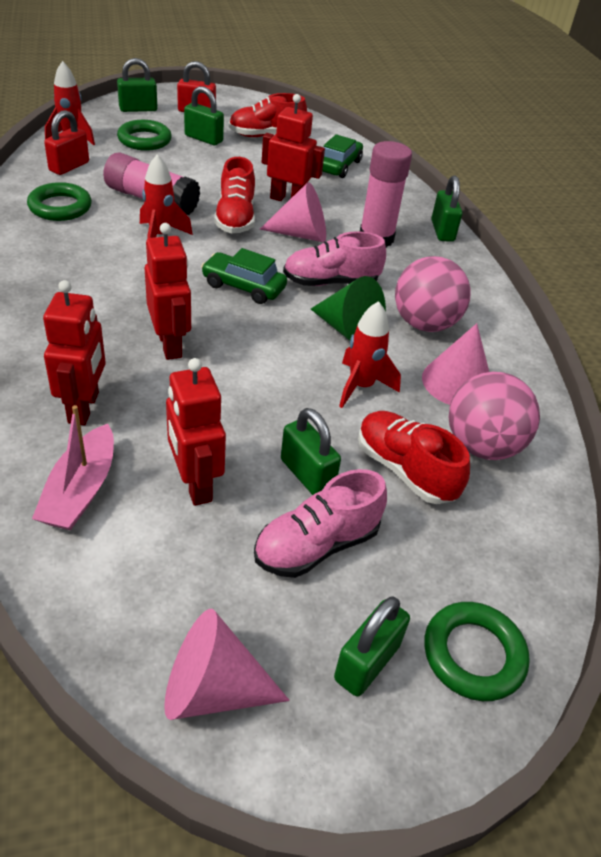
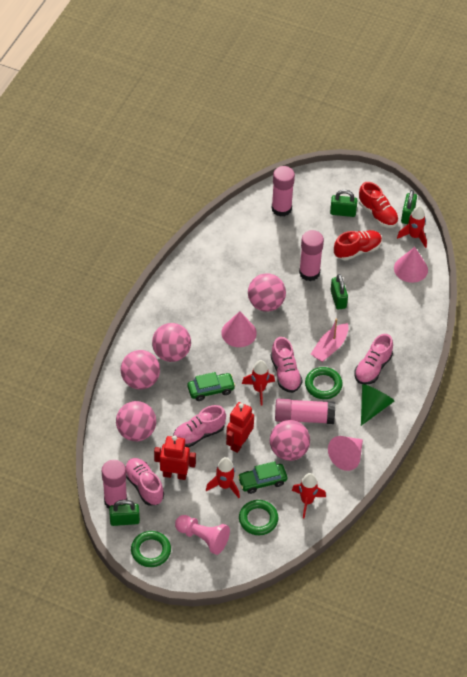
green padlock: [117,58,158,112] [184,86,224,145] [281,408,341,495] [334,597,410,697] [432,175,462,242] = 5 -> [109,500,140,526] [330,190,358,217] [331,274,348,310] [401,190,417,224] = 4
pink ball: [395,256,470,332] [449,372,540,460] = 2 -> [116,401,156,441] [121,350,160,389] [152,323,191,362] [248,273,286,312] [270,420,310,461] = 5
pink glue stick: [103,152,200,215] [360,141,412,248] = 2 -> [102,460,127,508] [272,166,295,217] [275,399,335,424] [299,230,324,281] = 4
pink pawn: none = 0 -> [175,515,230,555] = 1
pink shoe: [254,469,387,578] [283,231,386,286] = 2 -> [125,458,164,506] [173,405,226,448] [271,337,303,393] [354,334,393,384] = 4
red padlock: [44,110,89,175] [177,61,216,112] = 2 -> none = 0
red robot: [43,280,106,425] [145,223,191,360] [166,358,226,506] [262,94,325,201] = 4 -> [154,436,196,480] [226,402,254,453] = 2
red rocket: [45,61,95,146] [140,154,193,239] [339,301,401,408] = 3 -> [206,457,240,498] [242,360,275,406] [292,473,326,518] [397,206,427,248] = 4
red shoe: [214,157,255,233] [229,93,307,137] [358,411,470,504] = 3 -> [334,230,382,261] [359,182,399,228] = 2

